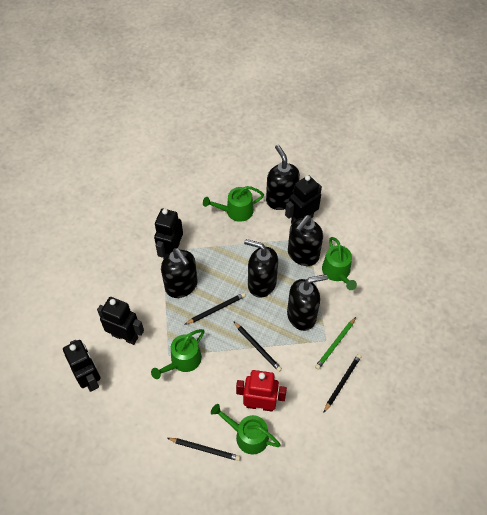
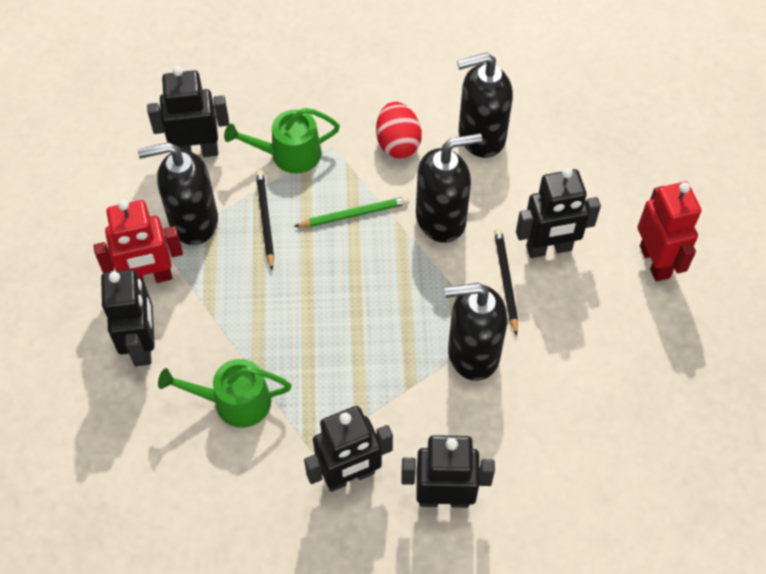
black pencil: [167,438,240,461] [184,293,245,325] [233,321,282,372] [323,354,361,413] = 4 -> [256,170,274,270] [494,228,518,336] = 2
black robot: [63,340,101,392] [97,297,144,345] [154,208,183,259] [285,175,322,224] = 4 -> [101,269,155,366] [147,66,229,157] [304,406,393,492] [401,435,495,508] [516,167,601,258] = 5
black soap dispenser: [161,248,198,298] [244,239,278,298] [266,145,300,210] [287,274,328,331] [288,215,323,266] = 5 -> [138,142,218,245] [416,133,482,243] [445,283,508,381] [457,53,513,158] = 4
green watering can: [151,329,205,379] [203,186,264,222] [211,404,280,455] [322,237,357,290] = 4 -> [158,359,292,428] [224,108,340,173] = 2
red egg: none = 0 -> [376,102,422,159] = 1
red robot: [236,370,287,412] = 1 -> [93,199,183,283] [637,182,701,282] = 2

